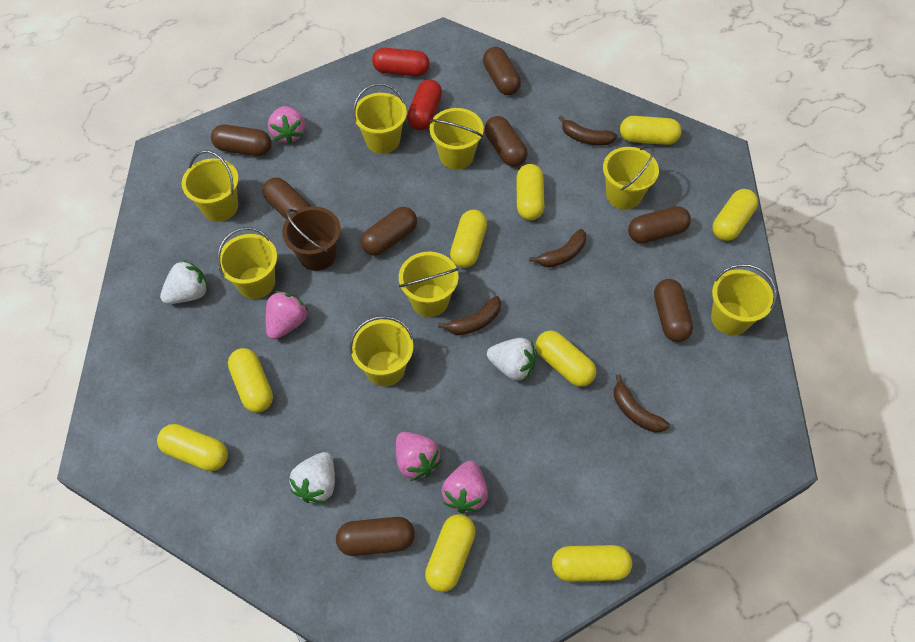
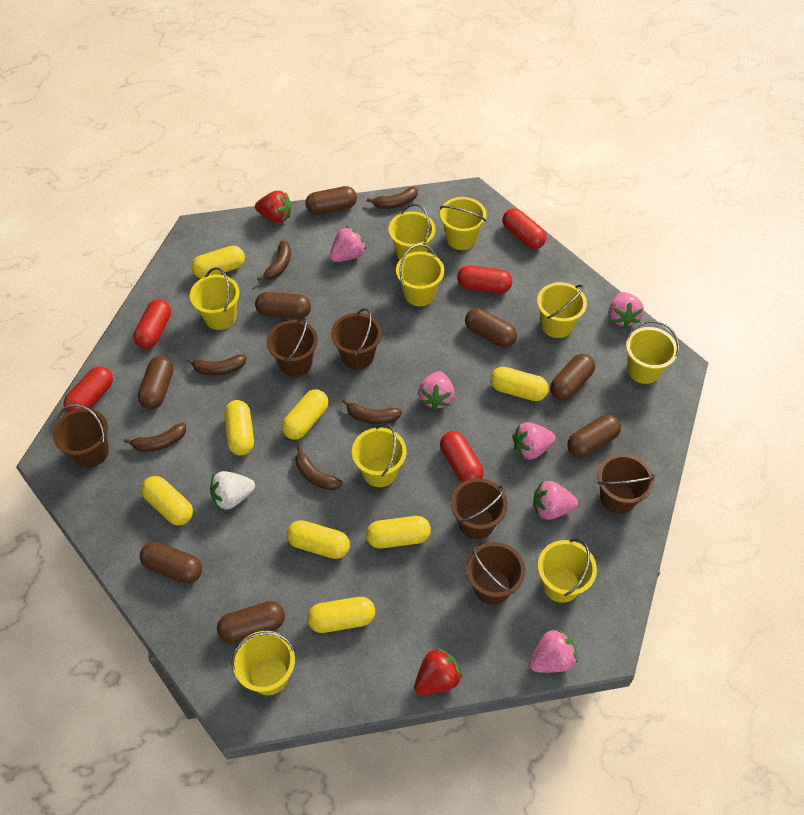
brown banana: [438,296,501,335] [529,229,587,267] [559,115,617,145] [614,374,670,433] = 4 -> [124,423,186,452] [186,355,247,376] [257,240,291,281] [295,446,343,490] [342,399,402,424] [367,187,418,209] = 6
brown bucket: [282,206,341,271] = 1 -> [53,404,109,467] [267,317,318,377] [331,308,382,369] [451,478,508,539] [466,542,525,605] [597,454,655,514] = 6
pink strawberry: [266,291,308,340] [268,106,305,145] [396,432,442,481] [441,461,488,513] = 4 -> [330,227,366,262] [418,371,455,410] [513,422,556,460] [529,629,578,673] [533,481,578,520] [609,292,644,328] = 6
red capsule: [372,48,430,76] [407,79,442,130] = 2 -> [64,366,113,413] [133,299,171,349] [440,431,484,483] [457,265,512,293] [503,208,546,249] = 5
red strawberry: none = 0 -> [255,191,292,223] [414,648,462,695] = 2
white strawberry: [160,260,208,304] [289,452,335,503] [487,338,536,381] = 3 -> [210,471,255,510] = 1
yellow bucket: [182,150,239,222] [217,227,277,299] [349,316,414,386] [353,83,407,154] [399,251,459,317] [429,108,484,170] [603,145,659,209] [711,264,776,335] = 8 -> [190,268,240,330] [231,631,295,695] [352,423,406,487] [388,204,435,260] [396,244,444,306] [440,197,486,250] [537,282,587,338] [538,539,597,603] [626,321,679,384] = 9
yellow capsule: [157,424,228,471] [228,348,273,413] [425,514,476,592] [450,210,487,268] [516,164,544,220] [536,330,596,387] [552,545,632,582] [620,116,682,145] [712,189,758,241] = 9 -> [141,476,193,526] [191,246,245,278] [224,400,254,456] [282,389,329,440] [287,520,350,559] [307,597,375,633] [366,516,431,549] [490,367,549,401] = 8

